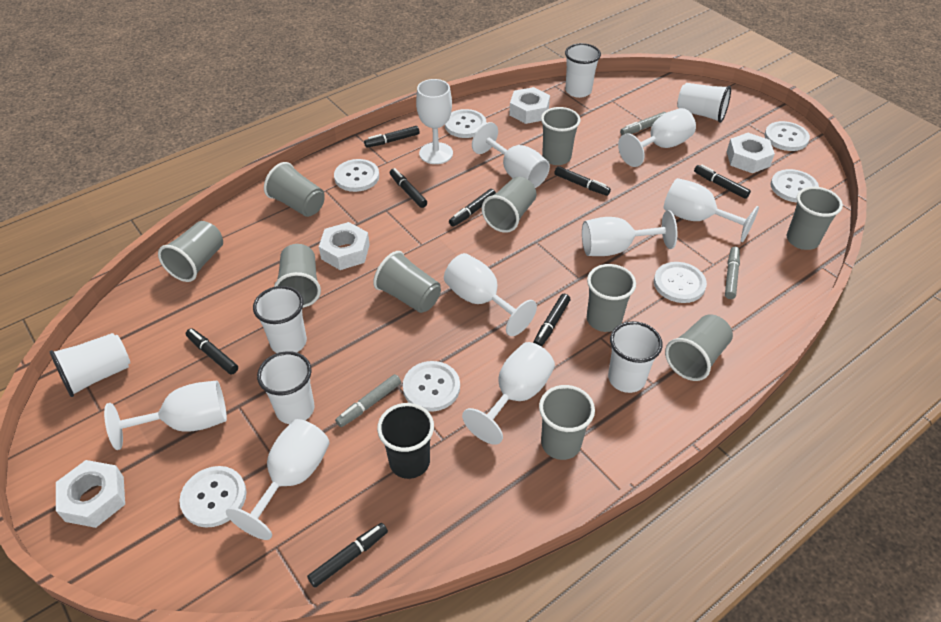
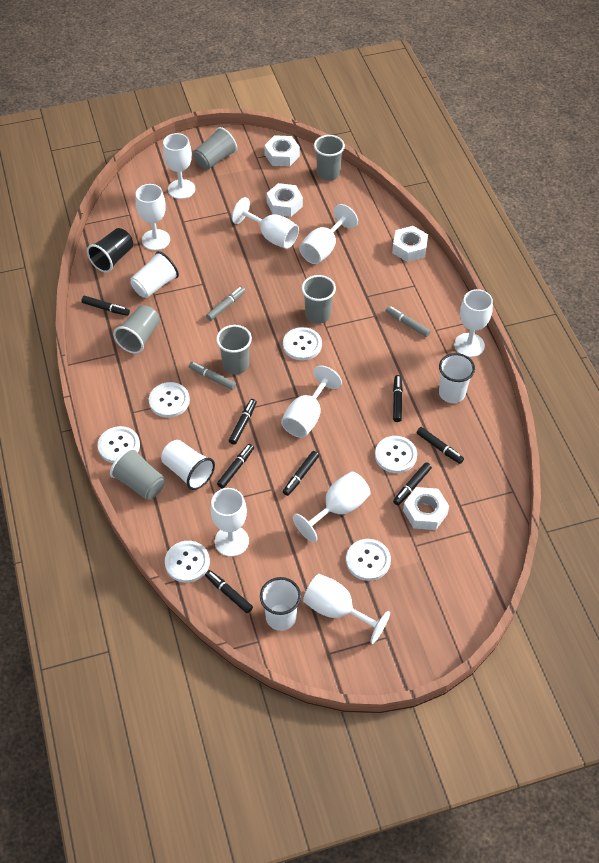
grey cup: [158,221,223,282] [264,162,325,217] [274,244,321,308] [373,251,441,313] [482,177,537,233] [539,385,595,460] [541,107,581,165] [587,264,636,332] [665,314,733,381] [787,187,843,250] = 10 -> [110,447,165,500] [113,305,160,354] [194,127,237,170] [216,325,252,374] [302,275,336,324] [314,135,345,181] = 6
white button: [179,466,247,528] [334,159,379,192] [403,361,460,412] [445,109,486,138] [654,262,707,303] [765,121,810,151] [771,169,819,203] = 7 -> [98,426,140,463] [149,382,190,418] [165,541,210,583] [283,327,322,361] [346,539,391,581] [375,436,417,473] = 6
white cup: [50,333,130,397] [253,286,307,353] [257,351,315,424] [565,43,601,98] [608,321,663,393] [677,83,731,123] = 6 -> [130,251,179,298] [161,440,215,490] [260,577,301,631] [439,353,475,403] = 4

